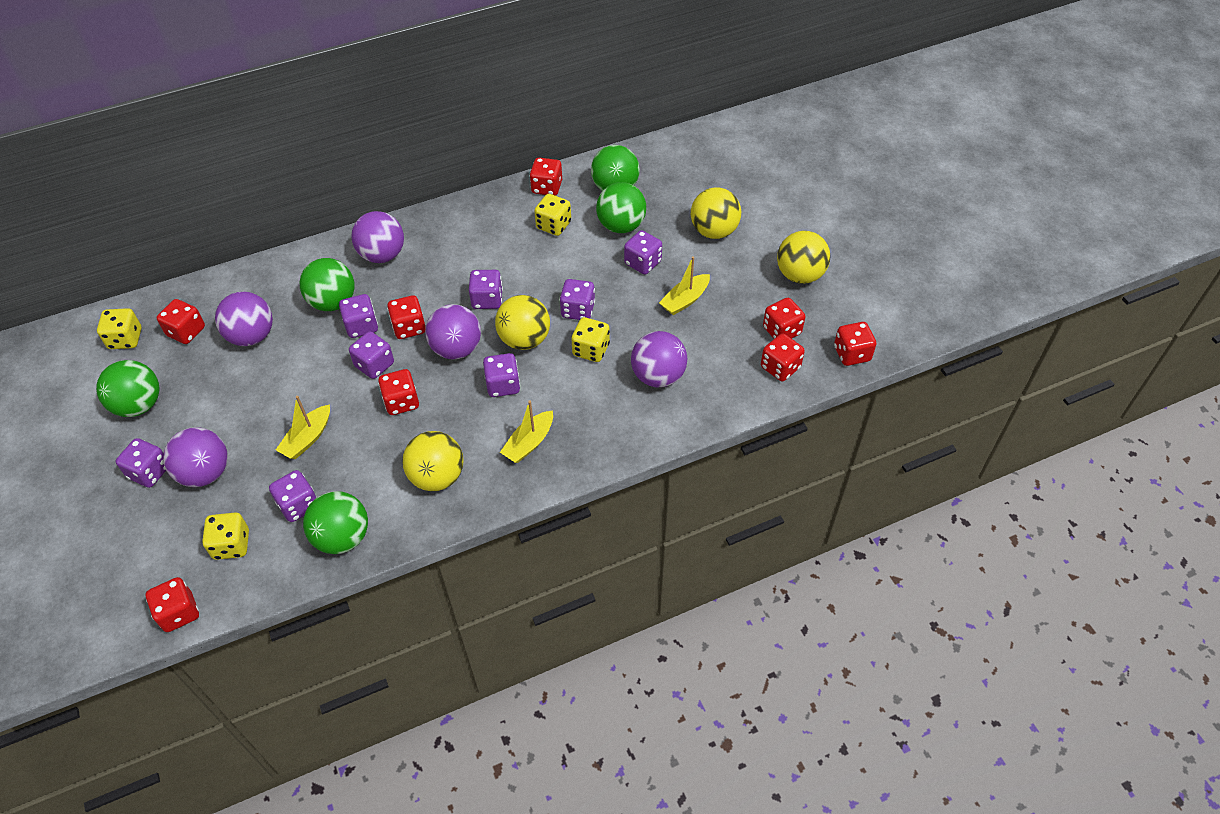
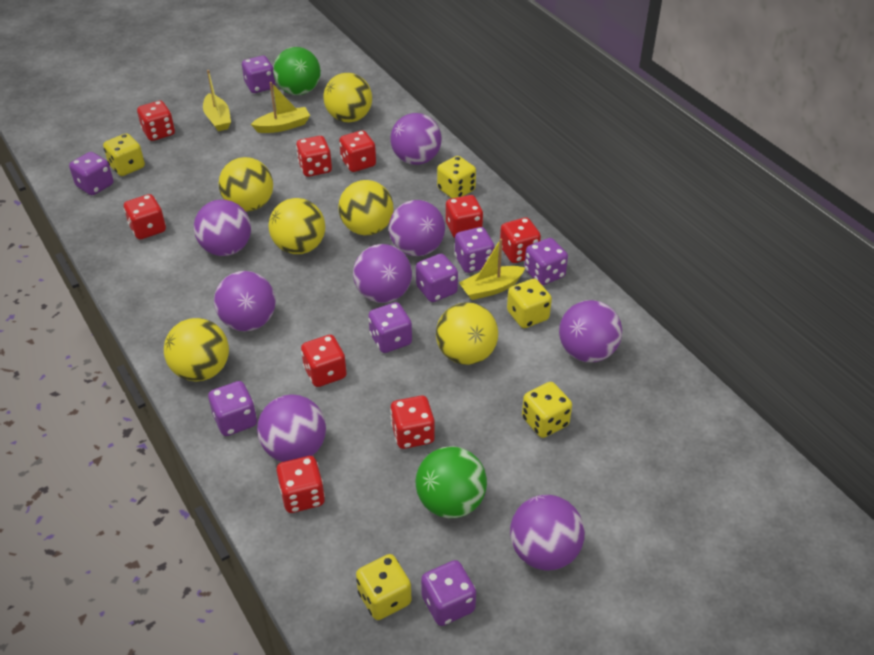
green ball: [96,360,159,417] [300,258,355,311] [303,491,368,554] [591,145,640,191] [596,182,646,233] = 5 -> [273,47,321,95] [416,446,487,519] = 2
purple ball: [163,427,228,487] [215,292,273,346] [351,211,404,263] [425,304,481,359] [631,331,687,388] = 5 -> [194,200,251,256] [214,271,276,332] [257,394,326,462] [353,244,412,303] [389,200,445,256] [391,113,442,165] [510,495,585,571] [559,300,622,362] = 8
red dice: [146,577,199,632] [157,299,205,344] [378,369,419,415] [387,295,426,339] [530,158,562,196] [761,334,805,381] [763,298,805,339] [834,322,876,366] = 8 -> [124,194,166,240] [137,101,175,141] [276,456,325,513] [296,136,332,177] [301,335,347,387] [339,130,376,172] [390,396,435,449] [446,195,483,238] [500,217,541,263] = 9
yellow ball: [402,431,464,491] [495,295,550,350] [691,187,741,239] [777,231,830,284] = 4 -> [164,318,229,381] [219,157,273,212] [268,198,325,254] [323,73,372,123] [338,180,394,235] [436,302,498,365] = 6
yellow dice: [97,308,142,349] [202,512,249,560] [534,194,571,236] [571,317,610,362] = 4 -> [103,133,145,176] [356,554,412,620] [437,156,476,198] [507,279,552,328] [522,382,572,438] = 5

